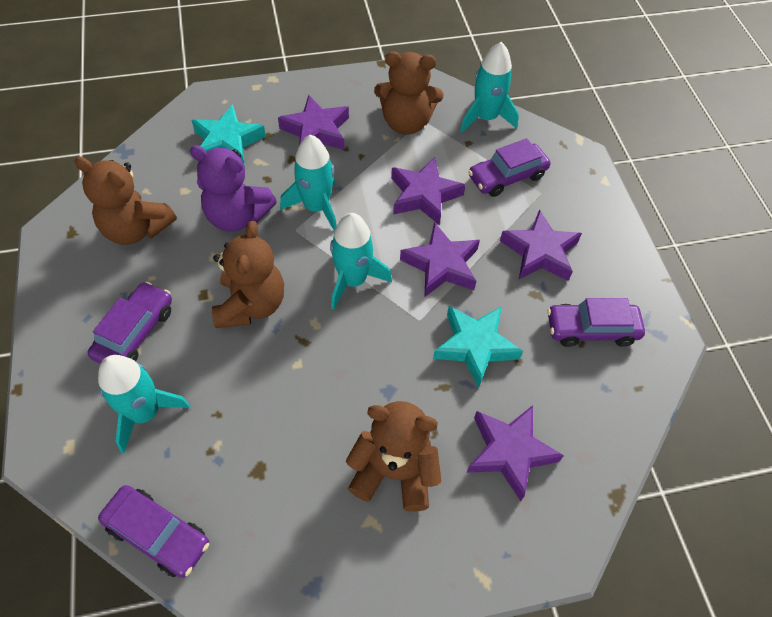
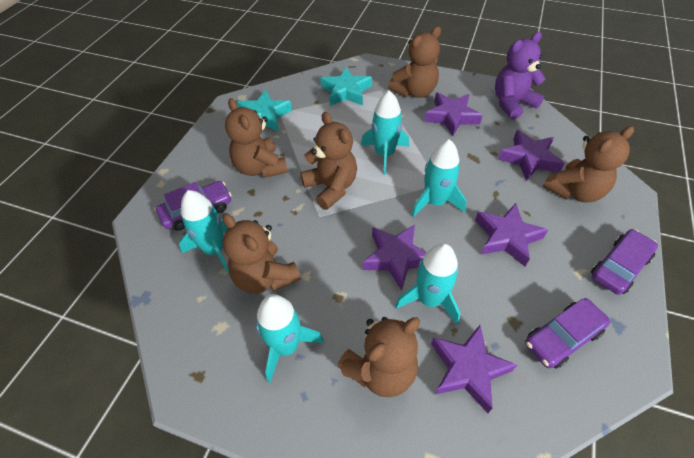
brown teddy bear: [75,157,177,245] [212,221,284,328] [346,401,441,512] [374,51,444,135] = 4 -> [222,213,301,294] [225,98,288,178] [300,112,357,210] [337,317,420,397] [388,26,441,98] [543,126,634,203] = 6
purple car: [87,282,172,364] [98,485,209,578] [468,138,551,197] [547,298,645,347] = 4 -> [156,181,232,231] [525,298,610,368] [591,229,658,295] = 3
turquoise rocket: [98,355,190,453] [280,135,337,231] [330,213,392,310] [460,42,519,133] = 4 -> [179,190,229,273] [256,294,324,383] [361,90,409,175] [395,243,460,325] [411,139,467,217] = 5

